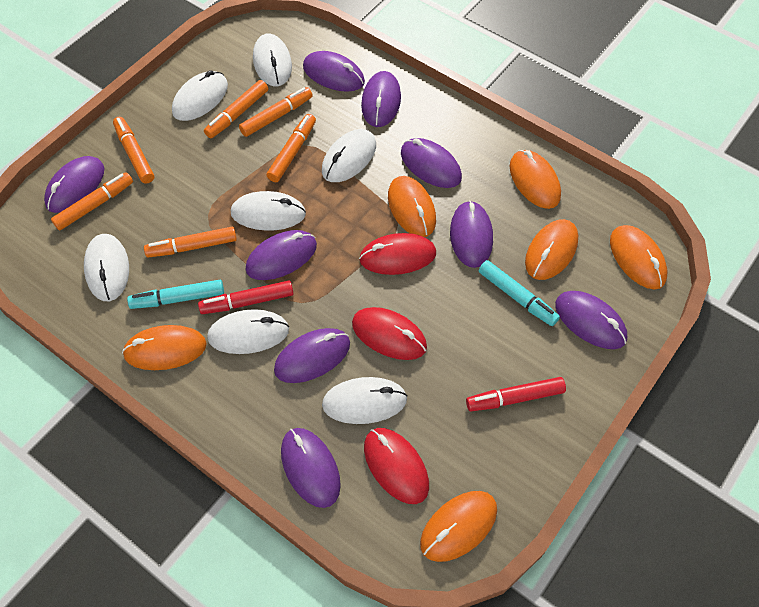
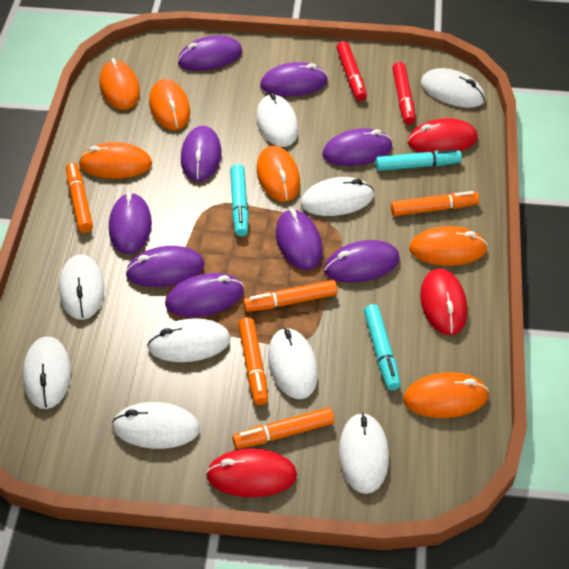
orange marker: [51,172,133,231] [113,117,154,184] [144,227,237,257] [204,80,268,138] [239,87,313,137] [266,114,316,182] = 6 -> [66,162,93,233] [232,407,335,449] [238,317,268,405] [243,280,338,312] [391,191,479,216] = 5
turquoise marker: [127,280,224,309] [479,260,560,326] = 2 -> [230,164,249,237] [364,304,401,390] [376,149,462,171] = 3
white mouse: [84,234,129,301] [172,70,228,121] [207,309,289,354] [231,191,306,231] [253,34,292,86] [322,129,376,182] [322,377,408,424] = 7 -> [23,336,71,409] [59,254,104,320] [112,402,200,449] [147,318,231,362] [257,93,298,147] [268,327,318,399] [301,177,374,216] [339,412,389,494] [421,68,485,108] = 9

